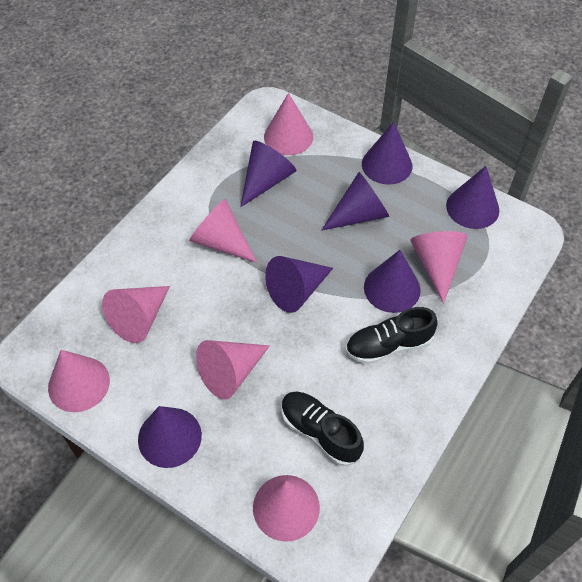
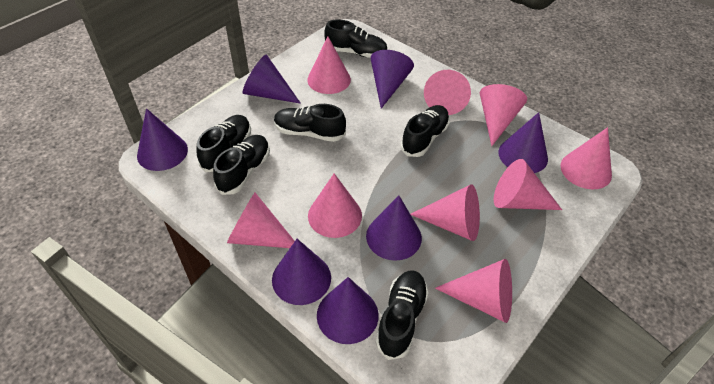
black shoe: [281,391,364,467] [346,307,438,364] = 2 -> [196,115,251,172] [213,135,270,195] [274,104,346,142] [324,19,388,58] [376,270,429,360] [400,105,450,157] = 6
pink cone: [48,350,110,412] [102,286,170,343] [189,199,257,263] [196,340,270,400] [253,475,320,542] [264,93,313,155] [411,231,468,304] = 7 -> [227,193,295,248] [307,36,351,94] [308,173,362,238] [411,184,480,241] [424,70,471,115] [435,259,512,323] [480,84,527,146] [494,159,562,210] [560,127,612,189] = 9

